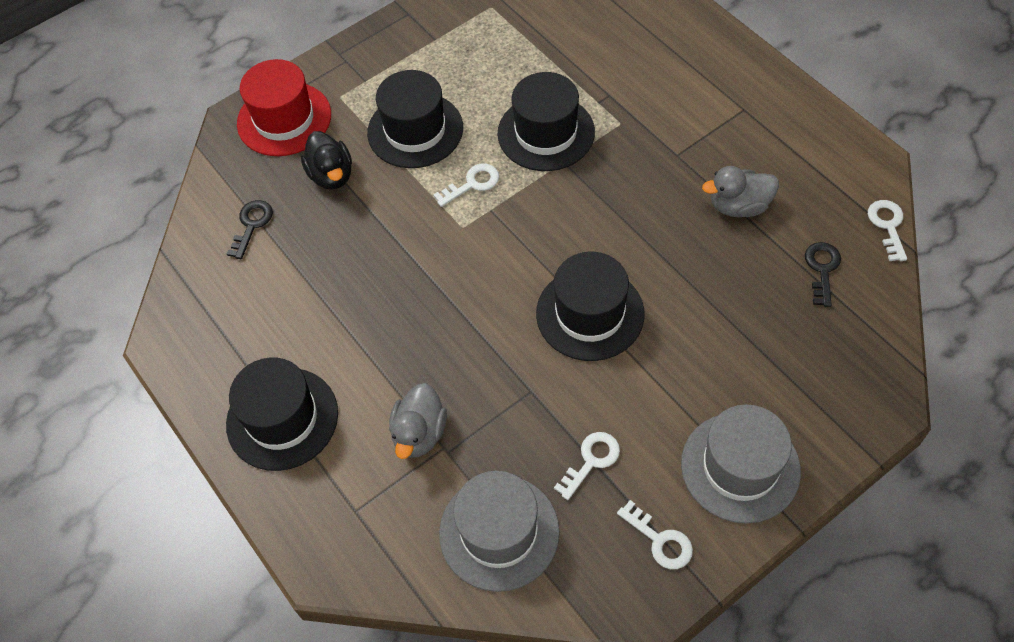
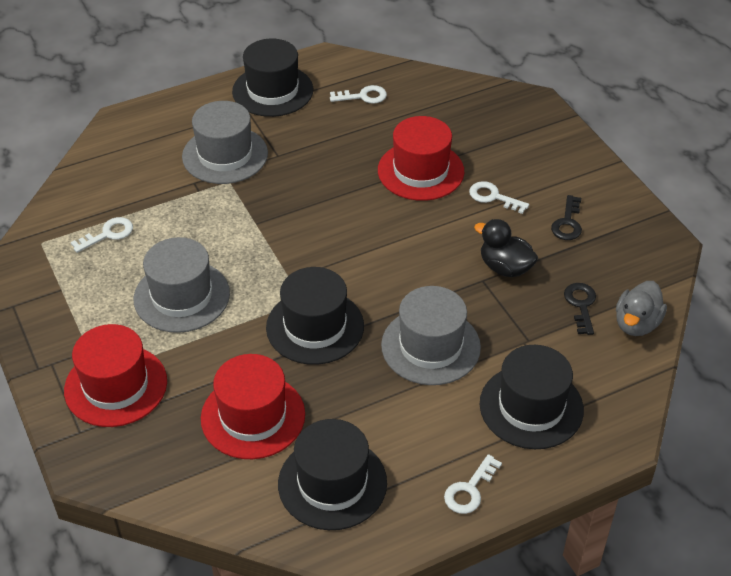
grey duck: [389,383,447,459] [702,166,779,217] = 2 -> [616,281,667,336] = 1
grey hat: [439,471,560,592] [681,405,801,524] = 2 -> [134,237,230,333] [182,101,268,184] [381,286,481,385] = 3
red hat: [237,59,331,156] = 1 -> [64,324,167,427] [201,354,305,459] [378,116,464,201] = 3

